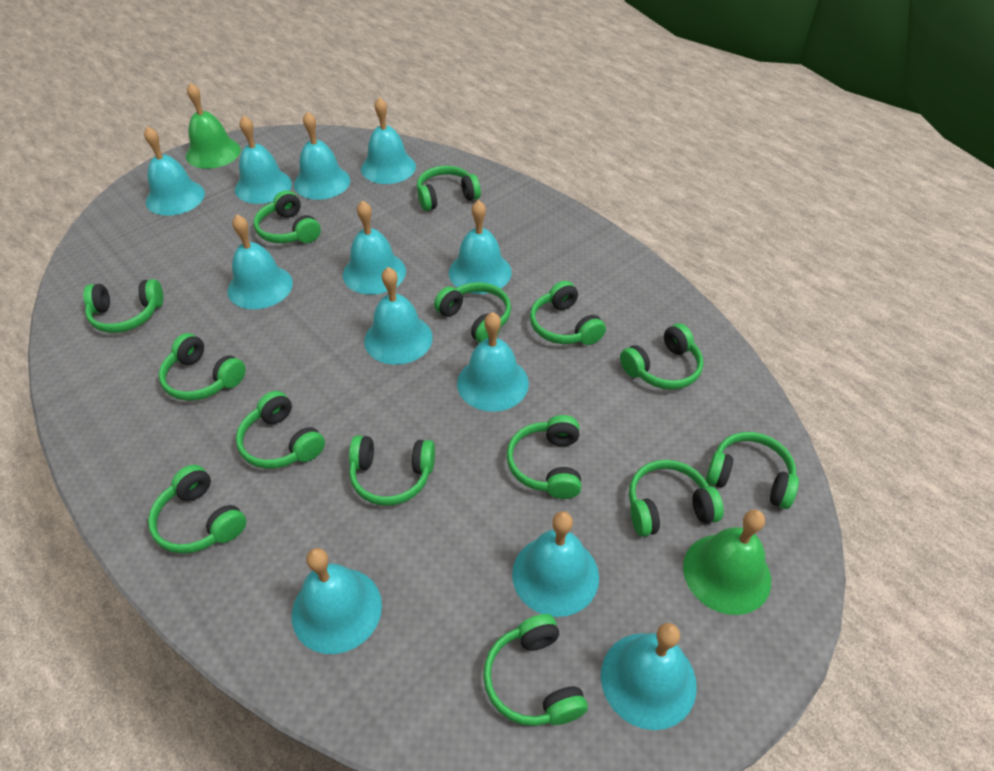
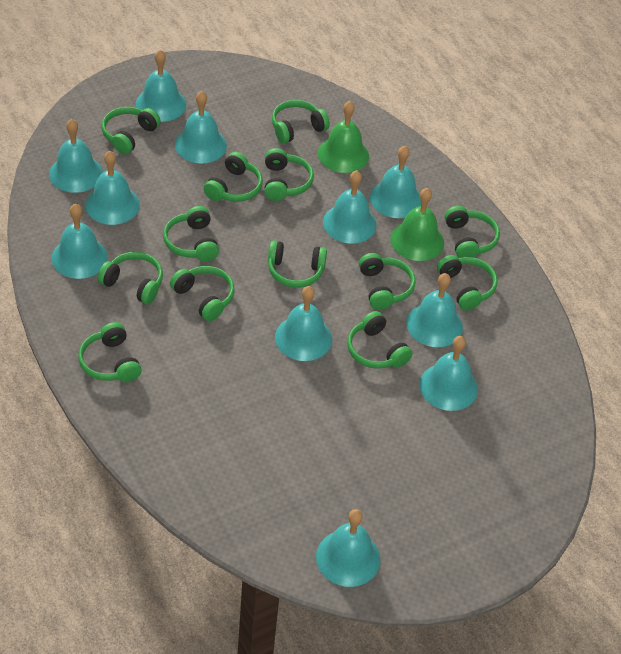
green headphones: [83,279,163,333] [148,465,247,554] [159,333,246,401] [236,391,325,469] [254,191,321,243] [349,435,435,506] [417,166,481,211] [434,282,511,343] [483,614,588,726] [506,415,582,499] [530,281,606,345] [620,323,703,390] [629,460,724,537] [706,432,799,509] = 14 -> [78,322,142,382] [98,252,163,304] [102,107,161,155] [163,206,219,261] [170,266,235,321] [204,152,263,202] [265,148,314,201] [268,240,327,288] [272,100,330,144] [347,311,412,369] [359,253,416,310] [437,255,498,311] [444,206,500,258] = 13
turquoise bell: [144,126,205,216] [227,215,293,309] [235,115,292,204] [292,548,382,654] [294,111,350,200] [343,200,406,295] [361,97,416,184] [364,267,433,365] [449,200,512,294] [457,312,529,412] [512,511,599,617] [601,623,697,730] = 12 -> [49,119,103,193] [52,204,108,279] [85,151,140,225] [136,50,186,122] [175,91,227,164] [275,286,332,361] [316,509,380,587] [323,170,377,244] [370,146,421,218] [406,273,463,347] [420,336,478,411] = 11

